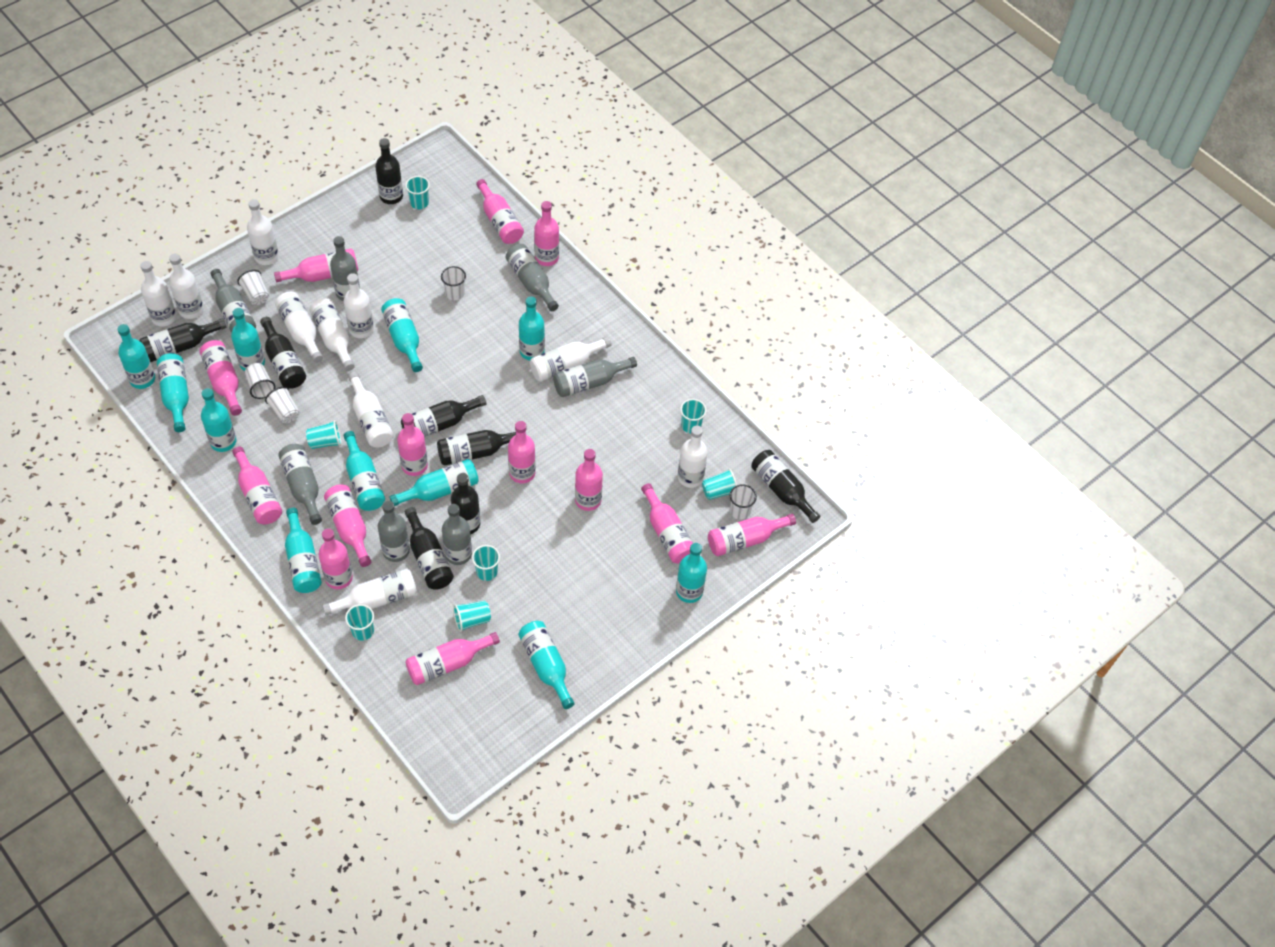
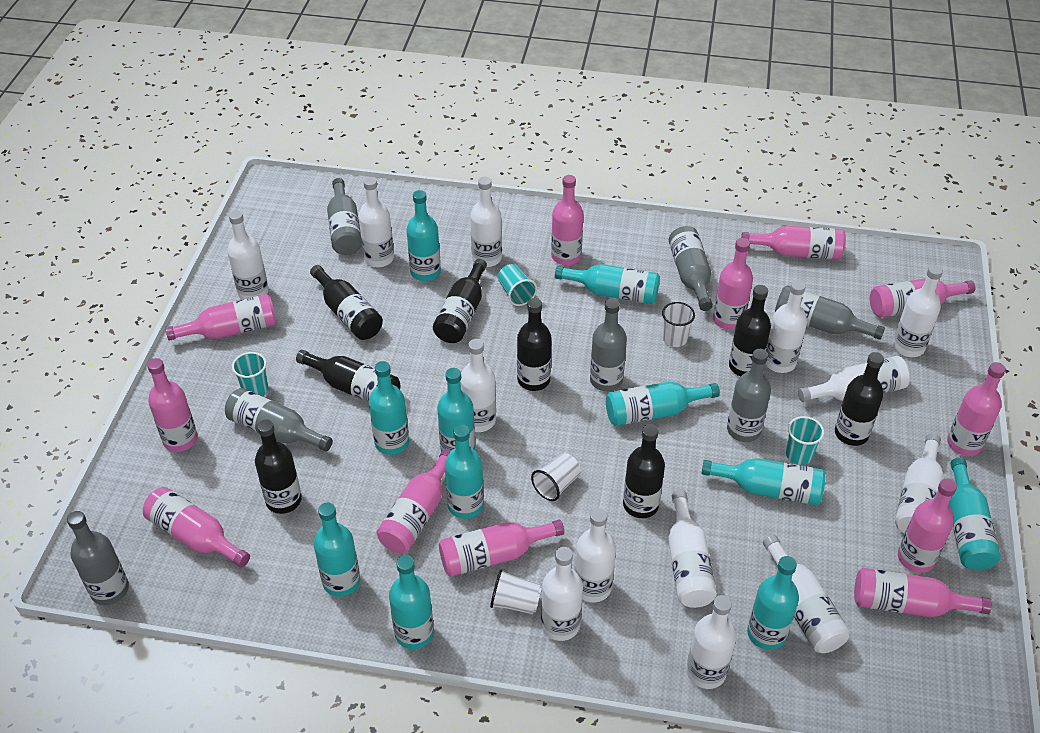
pink bottle: [199,340,242,416] [232,447,282,524] [274,249,358,282] [319,528,353,589] [324,484,371,567] [397,413,428,476] [405,632,500,685] [476,179,524,244] [508,421,536,483] [534,201,559,266] [575,449,603,511] [641,483,693,564] [708,514,796,556] = 13 -> [143,487,250,567] [147,358,198,452] [165,294,277,341] [377,449,451,553] [439,520,564,577] [551,175,584,265] [713,238,753,330] [741,226,846,259] [854,568,992,617] [870,278,975,318] [898,478,957,573] [947,362,1006,456] = 12
turquoise cup: [306,420,341,449] [345,604,374,641] [405,176,430,209] [453,601,491,632] [472,545,500,581] [680,399,706,434] [702,469,737,500] = 7 -> [232,352,268,396] [498,264,537,306] [786,416,824,465] = 3
white bottle: [140,261,177,326] [169,253,204,319] [247,199,279,265] [275,292,323,363] [309,298,355,371] [322,569,417,615] [344,273,374,338] [348,372,394,447] [530,336,612,382] [678,426,708,488] = 10 -> [227,210,269,299] [359,177,394,267] [460,339,496,432] [470,177,502,267] [541,547,583,641] [574,508,616,602] [668,490,717,608] [687,595,737,689] [763,535,850,653] [765,280,807,373] [798,356,910,402] [893,265,943,357] [895,433,944,534] = 13
white cup: [237,270,269,305] [245,363,276,399] [265,387,300,423] [441,266,466,300] [730,484,757,520] = 5 -> [490,569,542,614] [531,453,581,501] [662,302,695,347] = 3

